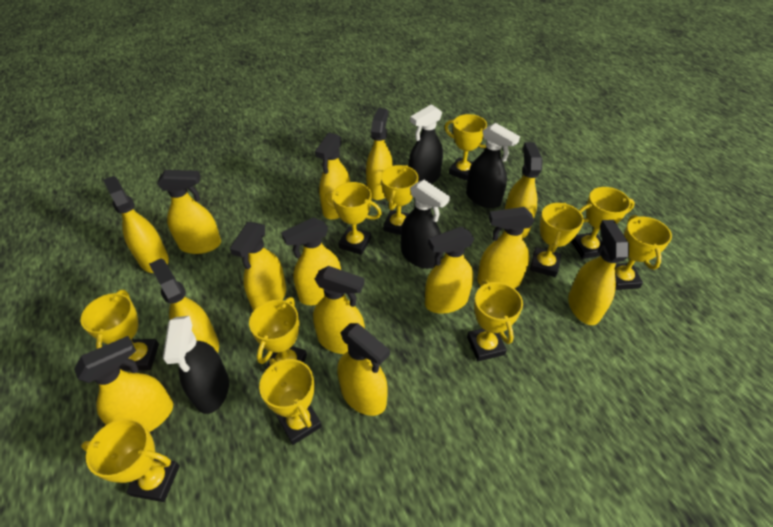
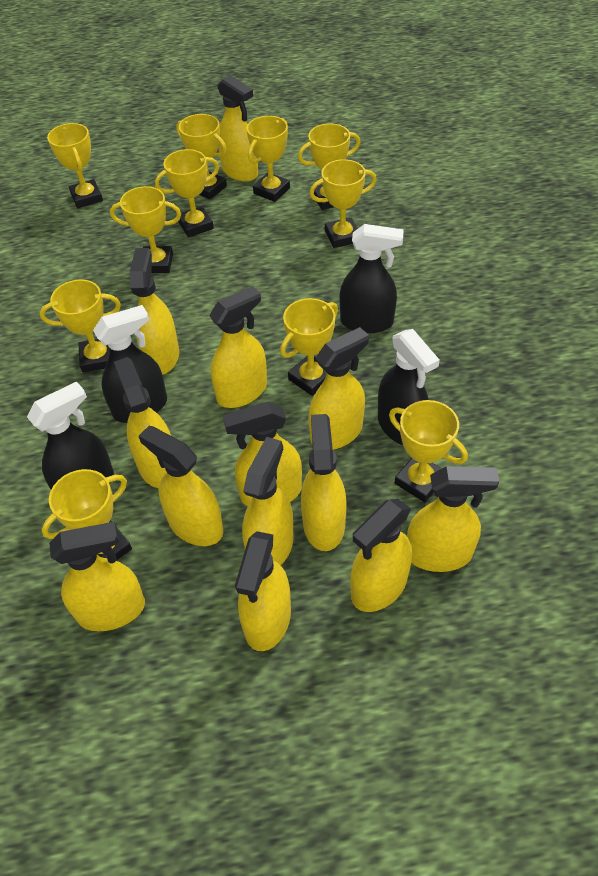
yellow spray bottle: [74,336,173,432] [103,176,169,273] [149,259,219,353] [157,170,221,254] [230,222,286,311] [281,217,341,305] [313,266,365,354] [315,133,350,220] [337,323,390,416] [366,108,393,200] [425,226,475,314] [477,207,534,288] [505,142,542,238] [568,220,629,325] = 14 -> [49,522,145,631] [114,357,171,488] [130,248,179,375] [139,426,223,546] [209,286,267,408] [217,75,258,182] [223,402,302,506] [235,531,291,651] [242,437,294,565] [301,414,346,551] [308,327,369,450] [350,499,412,612] [407,466,499,572] = 13

